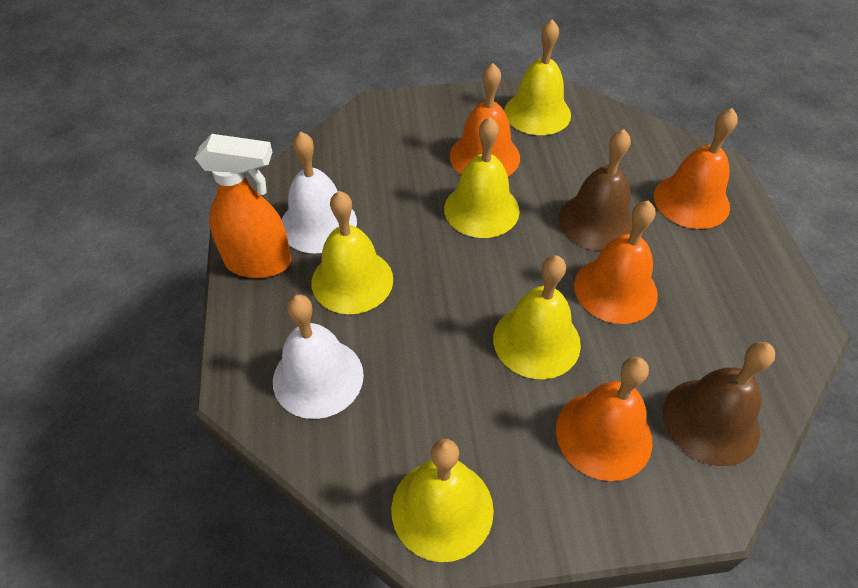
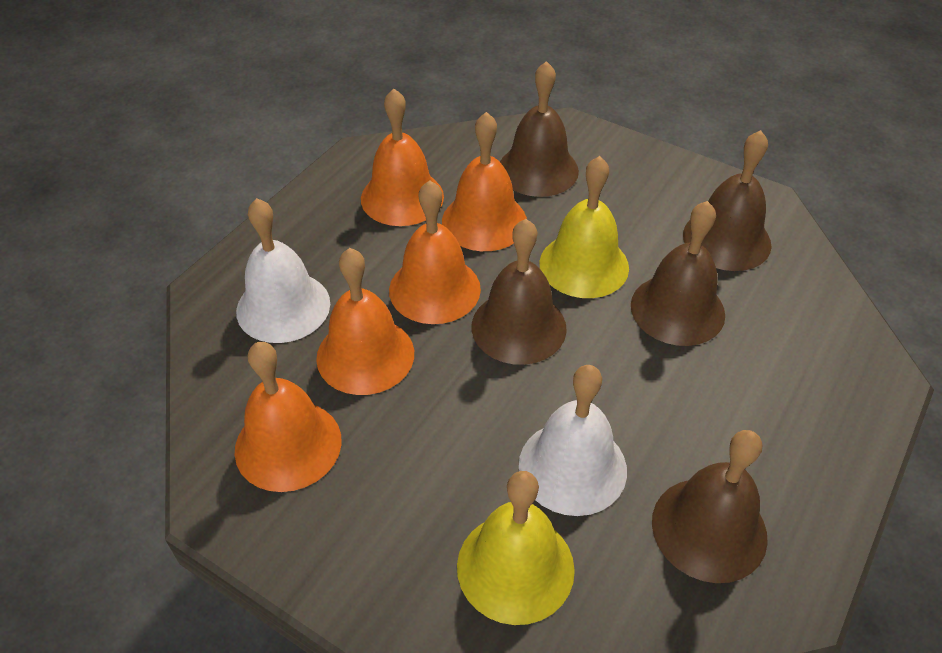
brown bell: [559,129,632,251] [663,342,775,466] = 2 -> [471,219,567,365] [500,61,579,197] [631,201,725,346] [652,430,768,583] [683,130,772,271] = 5
orange bell: [450,63,520,176] [556,357,652,481] [574,200,658,324] [654,108,738,229] = 4 -> [234,342,342,492] [316,248,414,395] [361,89,444,226] [389,180,481,324] [442,112,527,251] = 5
orange spray bottle: [195,134,291,278] = 1 -> none = 0
yellow bell: [312,191,393,314] [391,439,494,562] [444,117,520,238] [493,255,581,379] [504,19,571,135] = 5 -> [457,471,575,625] [539,156,629,298] = 2

